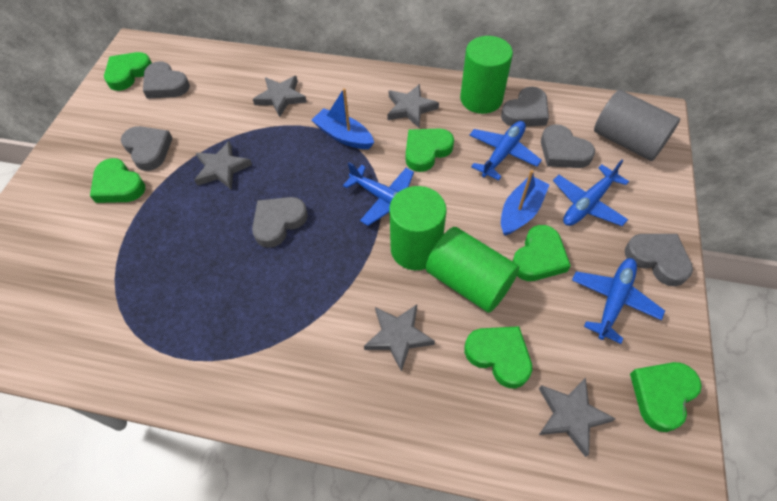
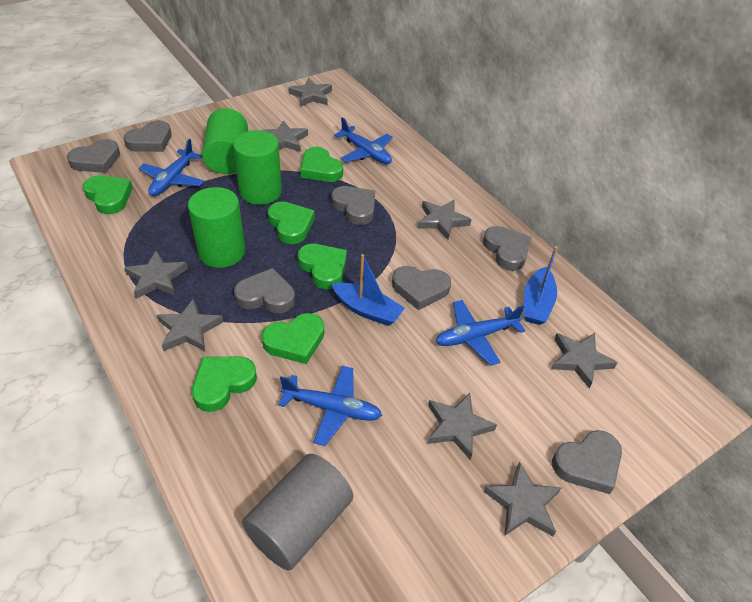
grey heart: [121,126,173,171] [143,62,190,99] [252,197,308,248] [501,87,549,127] [541,124,595,168] [625,234,693,286] = 6 -> [67,139,120,173] [124,120,172,152] [234,268,295,313] [331,186,375,225] [392,266,451,310] [483,226,532,271] [552,430,622,494] = 7
grey star: [195,141,252,190] [253,76,307,117] [364,305,435,372] [387,84,439,128] [539,378,616,457] = 5 -> [124,250,188,299] [157,298,223,351] [261,120,308,152] [288,78,332,107] [418,200,472,240] [428,393,497,460] [484,462,561,536] [551,333,618,388] = 8

